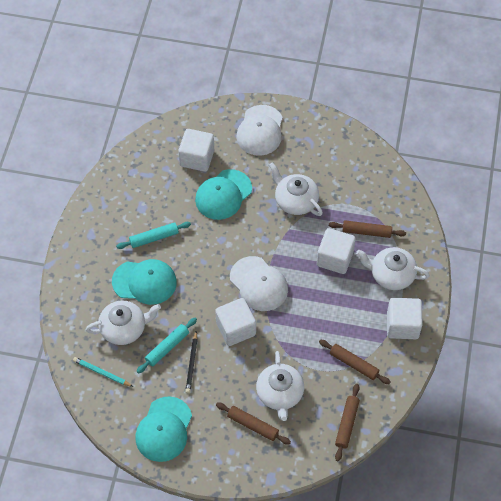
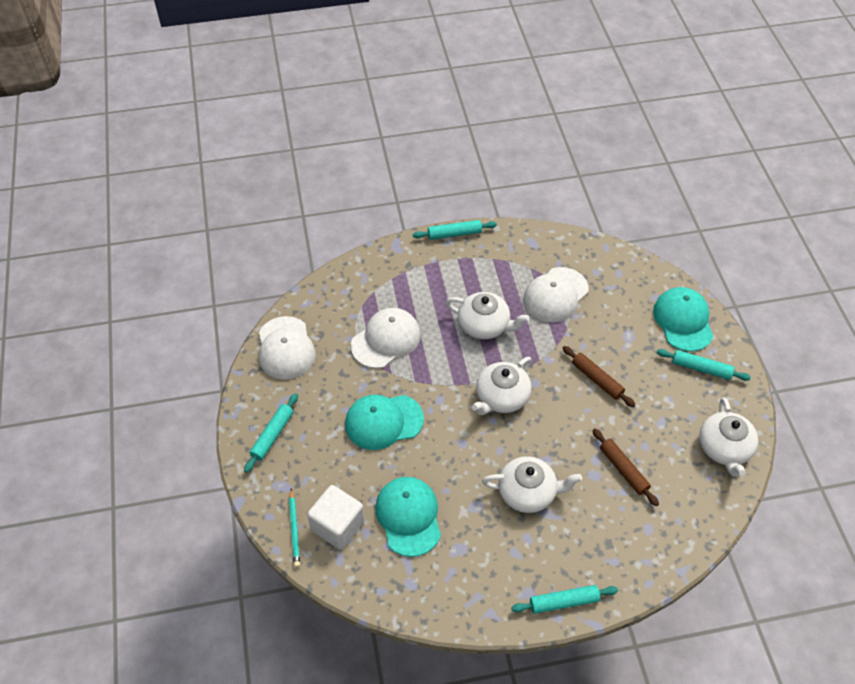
black pencil: [185,332,197,393] = 1 -> none = 0
brown rolling pin: [216,402,291,445] [319,340,390,384] [329,220,406,238] [335,384,360,461] = 4 -> [563,346,635,407] [592,428,659,506] = 2
turquoise rolling pin: [116,222,191,249] [136,318,197,374] = 2 -> [244,393,298,473] [413,220,497,240] [511,585,618,614] [657,349,751,381] = 4
white cap: [230,256,288,311] [236,105,283,156] = 2 -> [259,316,316,380] [351,308,421,369] [524,267,589,322] = 3
white cube: [178,129,214,172] [215,298,256,346] [317,228,356,274] [387,298,422,339] = 4 -> [307,485,365,550] = 1

